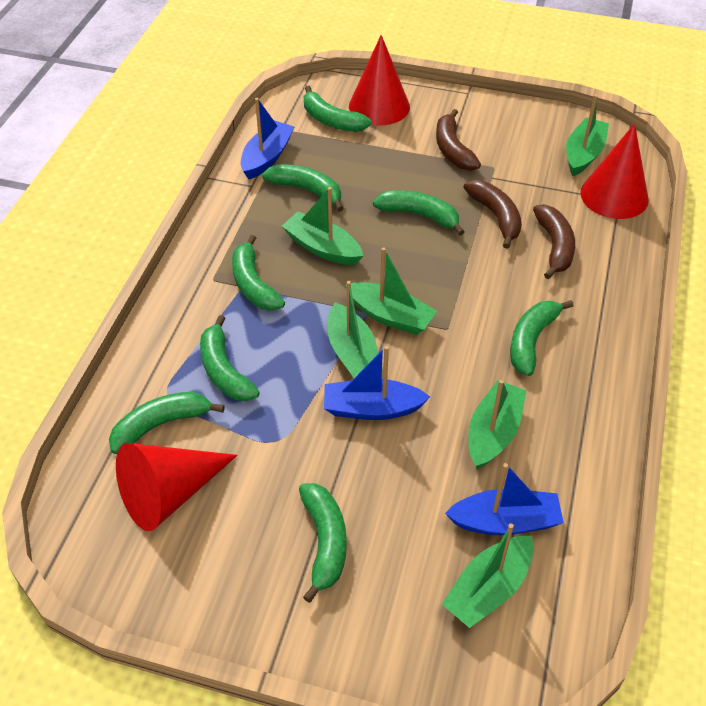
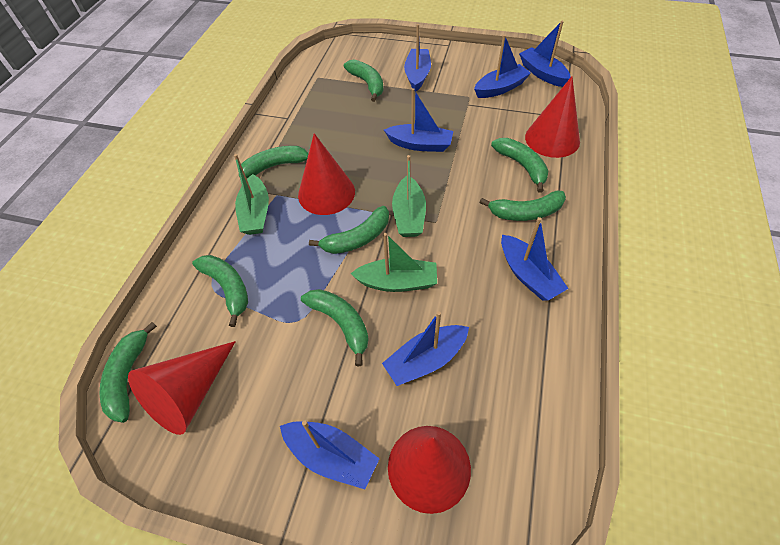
blue boat: [241,98,294,179] [324,346,430,420] [445,463,564,535] = 3 -> [280,420,380,489] [382,311,469,386] [384,88,453,152] [404,24,431,92] [474,35,531,98] [501,217,569,301] [519,21,571,87] = 7
brown banana: [436,109,481,171] [464,180,522,249] [533,204,575,279] = 3 -> none = 0
green boat: [282,187,363,265] [328,281,383,378] [345,247,437,335] [442,524,534,628] [468,380,527,469] [566,95,609,176] = 6 -> [234,154,269,235] [350,233,437,292] [392,155,426,237] = 3
red cone: [116,443,238,531] [349,35,410,125] [580,123,649,219] = 3 -> [128,341,236,435] [298,133,355,215] [388,426,471,514] [525,76,580,158] = 4

